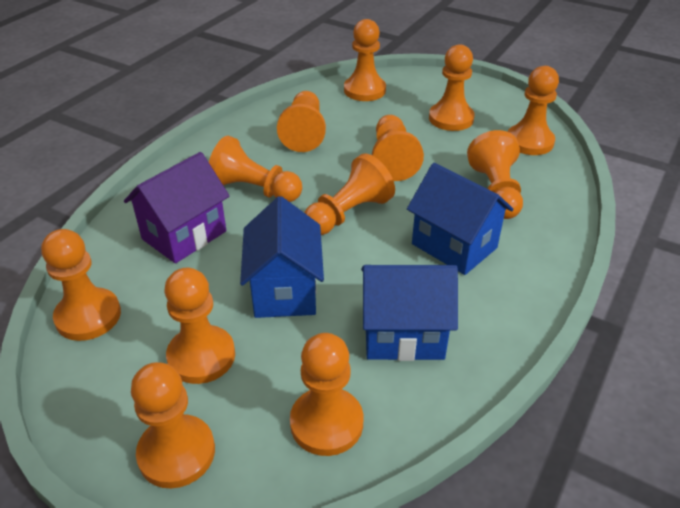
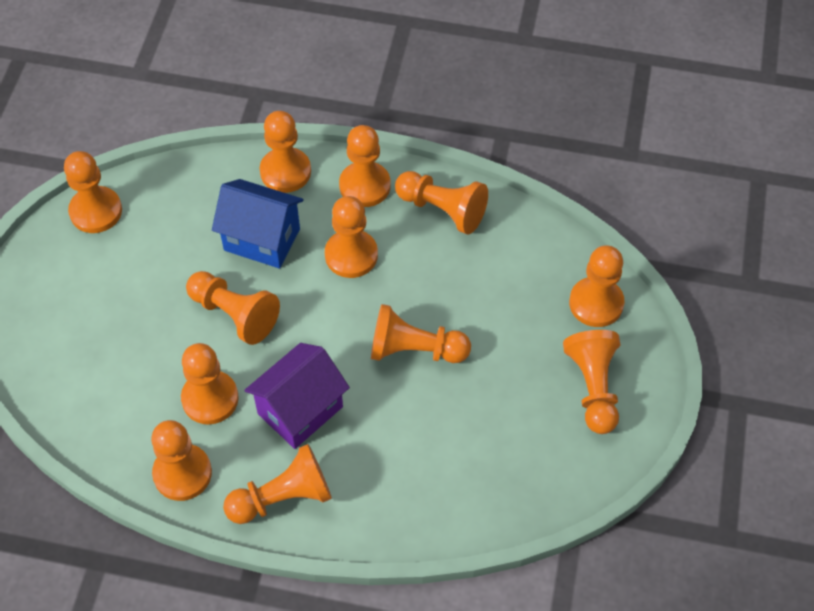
blue house: [240,196,324,318] [361,265,458,361] [407,163,513,275] = 3 -> [212,179,304,268] = 1

